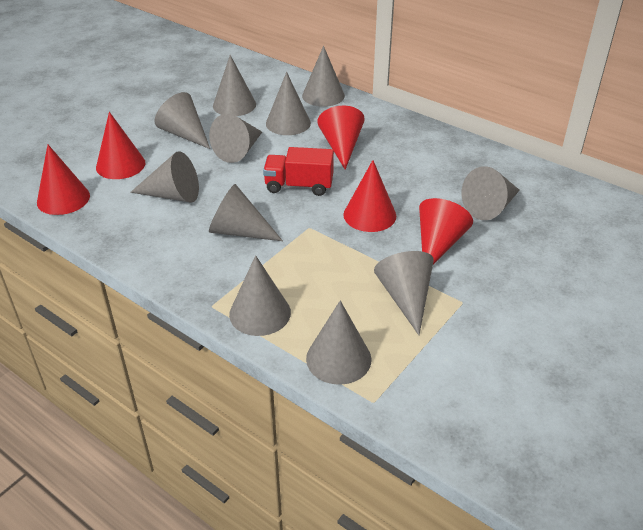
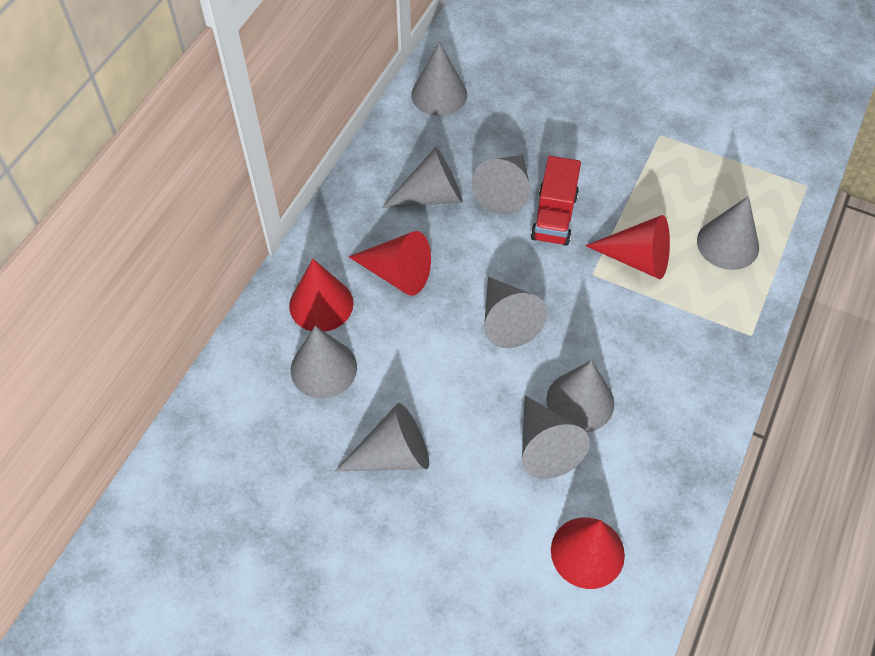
grey cone: [130,151,199,203] [154,92,210,149] [209,114,262,163] [209,184,283,241] [213,55,256,116] [229,255,291,336] [266,72,311,135] [302,46,345,107] [306,300,372,385] [374,251,434,335] [462,166,520,220] = 11 -> [291,326,357,399] [335,403,429,471] [382,147,463,208] [411,42,467,116] [472,155,530,215] [484,276,547,348] [522,395,590,479] [546,360,614,432] [697,196,759,270] = 9
red cone: [37,145,90,215] [96,112,146,179] [317,106,365,170] [343,160,396,232] [419,198,473,265] = 5 -> [289,259,354,332] [349,231,431,296] [551,517,625,589] [585,215,670,279] = 4

